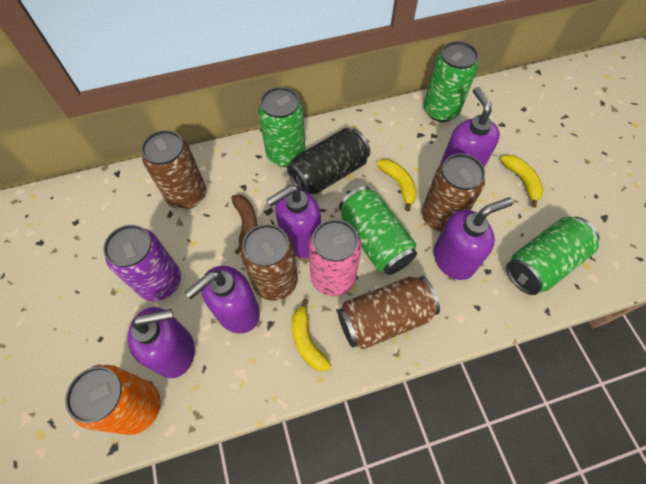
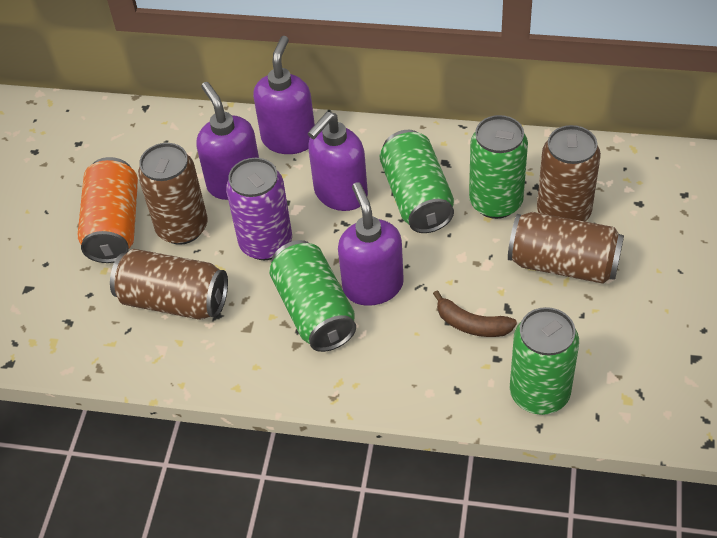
black can: [287,128,370,194] = 1 -> none = 0
pink can: [309,219,362,296] = 1 -> none = 0
purple soap dispenser: [128,307,195,378] [185,266,260,334] [266,185,321,258] [434,198,513,280] [440,87,500,168] = 5 -> [196,82,259,200] [253,36,315,154] [308,112,368,211] [338,182,404,306] = 4
yellow banana: [292,299,331,371] [377,159,417,211] [500,155,543,208] = 3 -> none = 0

